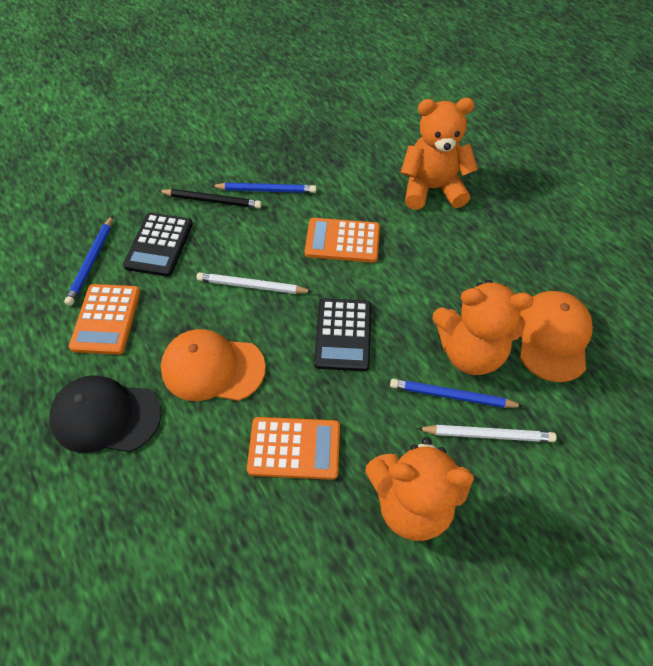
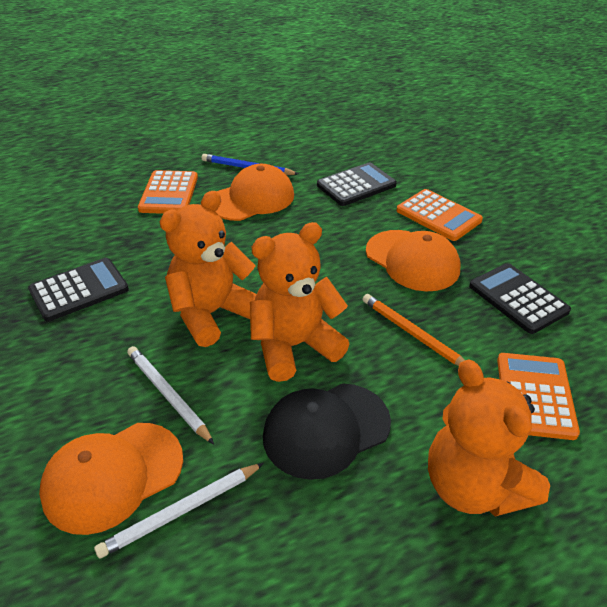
black calculator: [123,213,193,277] [314,299,371,371] = 2 -> [28,258,129,322] [317,162,397,206] [469,263,571,334] = 3
black pencil: [158,189,262,208] = 1 -> none = 0
blue pencil: [64,215,113,306] [212,183,316,193] [390,379,524,408] = 3 -> [202,154,299,175] = 1
orange cap: [161,329,266,401] [520,291,593,382] = 2 -> [39,423,183,535] [215,164,294,221] [366,230,460,291] = 3
orange pencil: none = 0 -> [363,294,465,366] = 1

